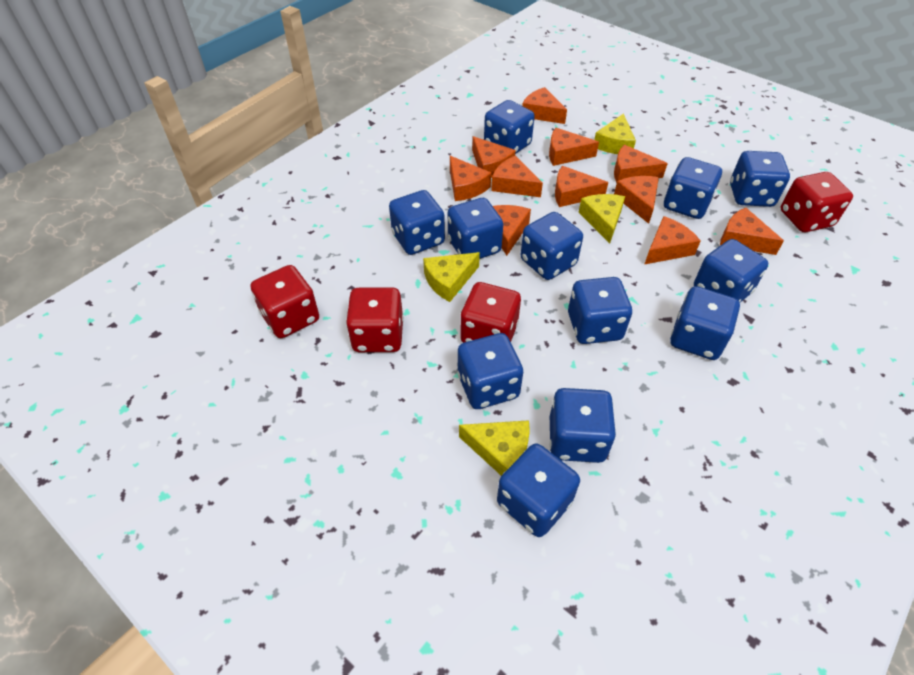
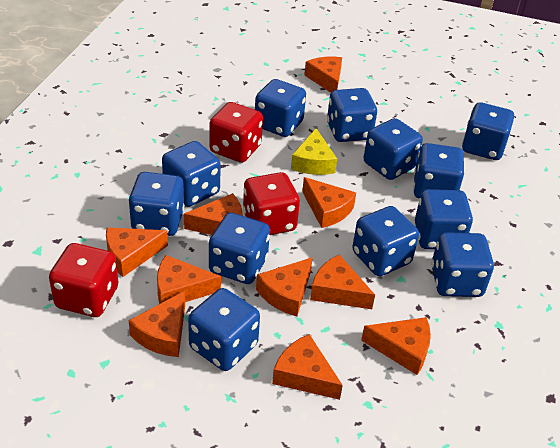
orange cheese: [450,156,491,201] [472,136,516,178] [491,156,543,197] [493,205,531,256] [522,87,567,124] [549,128,599,166] [555,166,608,207] [614,145,668,183] [614,176,659,224] [644,216,701,265] [720,208,784,255] = 11 -> [106,227,168,277] [129,291,185,357] [157,255,221,304] [184,193,243,235] [256,257,313,316] [272,334,343,400] [302,177,356,228] [304,57,342,93] [310,255,375,309] [361,317,431,375] = 10
red dice: [251,265,319,338] [346,287,404,352] [460,282,521,343] [781,172,853,232] = 4 -> [49,243,118,317] [209,102,263,163] [243,172,300,235] = 3
yellow cheese: [423,252,480,302] [459,420,530,476] [578,194,625,244] [594,113,636,154] = 4 -> [291,128,337,175] = 1

